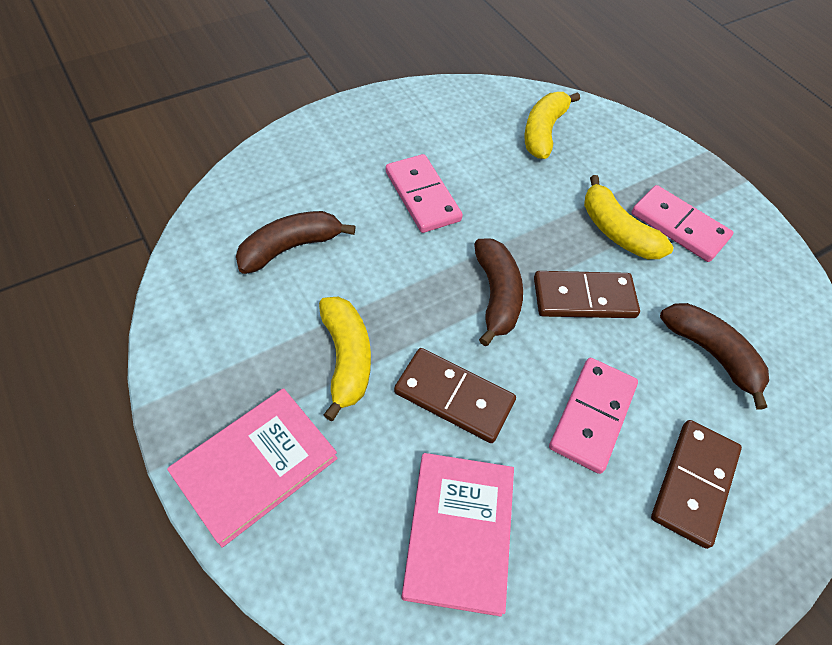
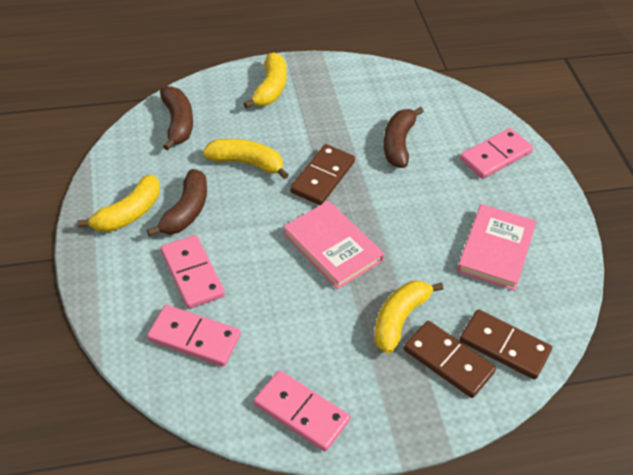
pink domino: [386,154,463,233] [549,358,638,474] [631,185,734,262] = 3 -> [147,305,241,367] [161,235,225,309] [254,370,350,452] [460,128,533,179] = 4
yellow banana: [319,297,371,421] [524,92,580,159] [584,175,673,259] = 3 -> [78,174,160,232] [203,139,289,179] [243,53,287,109] [374,281,443,354] = 4

